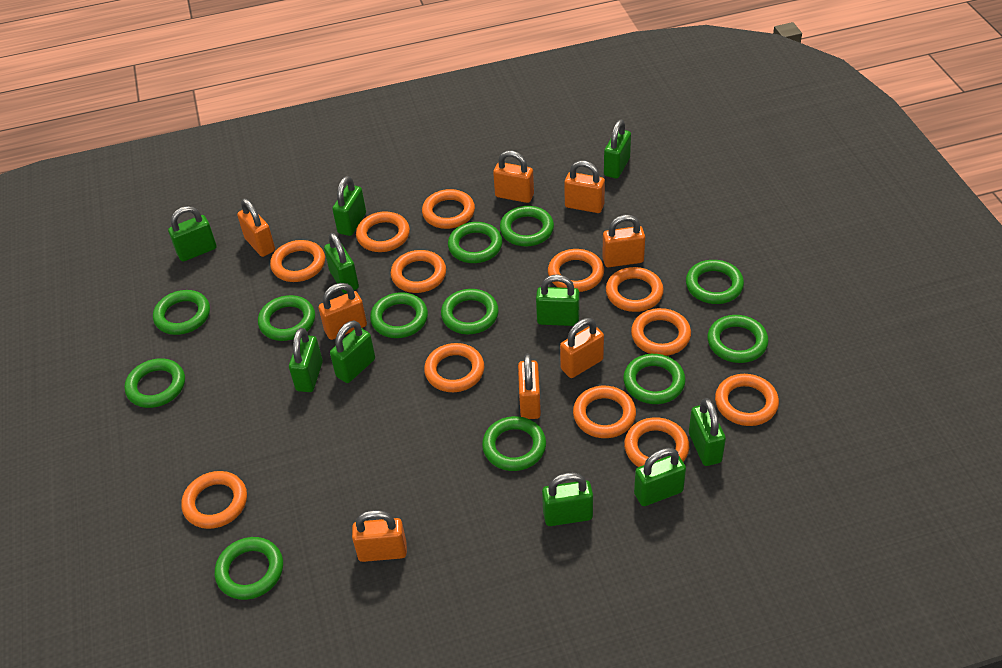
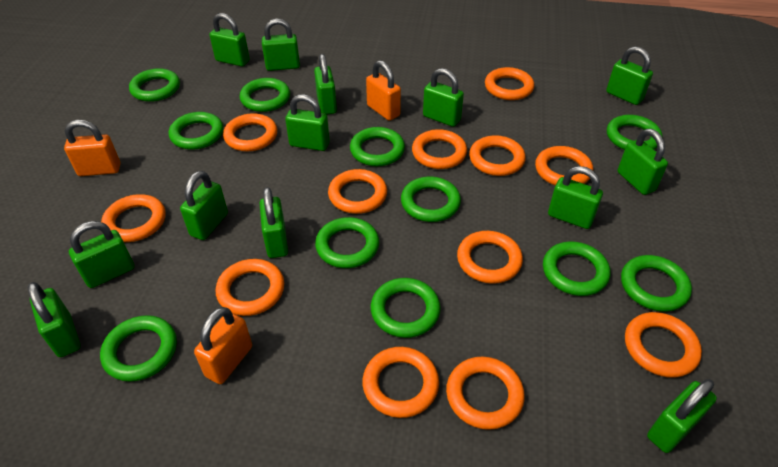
green padlock: [168,206,217,262] [289,328,323,392] [324,233,359,294] [330,321,375,383] [332,176,366,236] [536,274,580,326] [542,472,593,526] [604,119,631,179] [634,448,686,506] [689,398,726,466] = 10 -> [28,282,80,357] [69,221,134,288] [180,171,228,240] [210,13,250,67] [260,187,288,258] [262,19,300,71] [285,94,330,151] [314,54,337,114] [423,68,464,127] [548,166,603,229] [606,46,653,105] [618,129,668,195] [647,379,717,453] = 13
green ring: [124,358,185,408] [153,290,210,335] [215,537,283,600] [258,295,315,341] [370,292,428,338] [441,289,499,334] [448,222,502,263] [482,416,546,471] [500,206,554,246] [623,354,685,404] [686,260,744,304] [707,315,769,363] = 12 -> [100,315,177,382] [129,68,180,102] [169,112,223,150] [240,78,290,112] [315,217,379,268] [350,127,405,166] [371,278,441,338] [401,177,461,222] [543,241,610,296] [607,115,663,150] [621,255,692,312] = 11
orange padlock: [237,198,275,257] [318,283,367,340] [352,510,407,562] [493,151,534,203] [518,353,541,419] [560,318,604,378] [564,161,605,213] [602,215,645,267] = 8 -> [64,120,120,176] [194,307,252,384] [366,60,401,121] = 3

